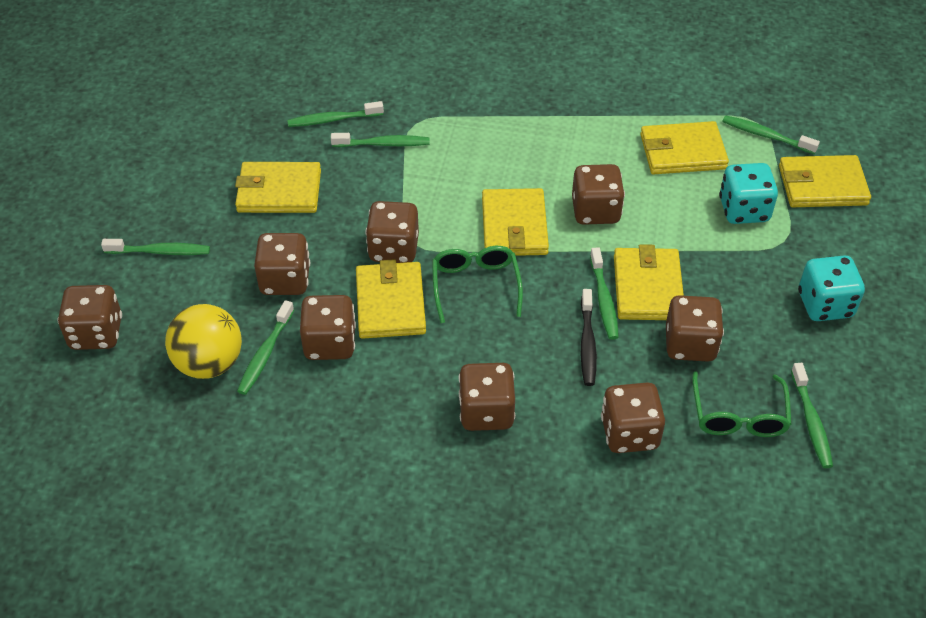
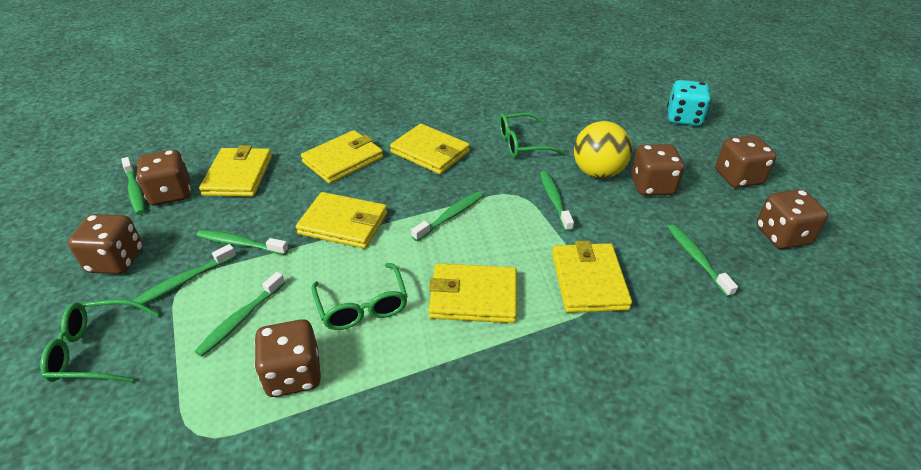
black toothbrush: [581,289,597,386] = 1 -> none = 0
brown dice: [58,285,122,350] [254,233,310,295] [300,295,356,360] [366,201,419,263] [459,363,515,431] [572,164,625,225] [601,383,665,453] [666,295,724,362] = 8 -> [68,214,143,274] [136,150,191,205] [254,319,321,397] [631,144,685,196] [716,135,776,188] [757,189,828,249] = 6
green glasses: [432,246,523,323] [692,371,792,437] = 2 -> [40,299,159,383] [311,263,408,330] [499,112,566,158] = 3
turquoise dice: [719,163,778,224] [798,255,865,321] = 2 -> [667,80,711,126] = 1

